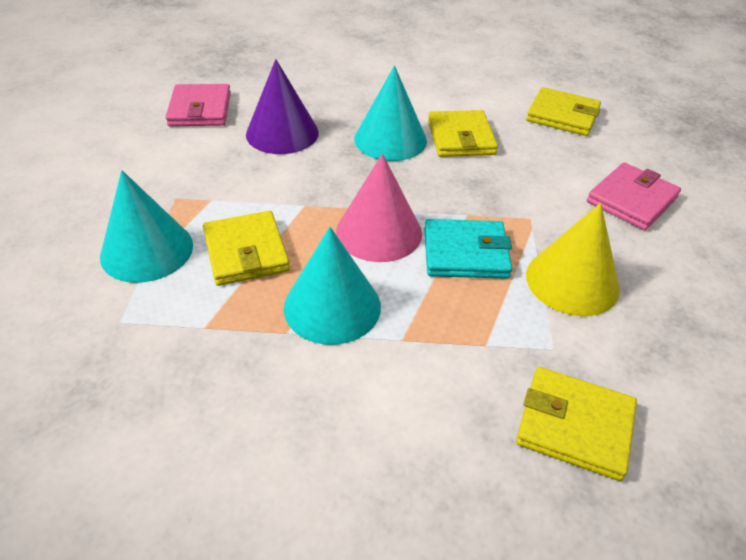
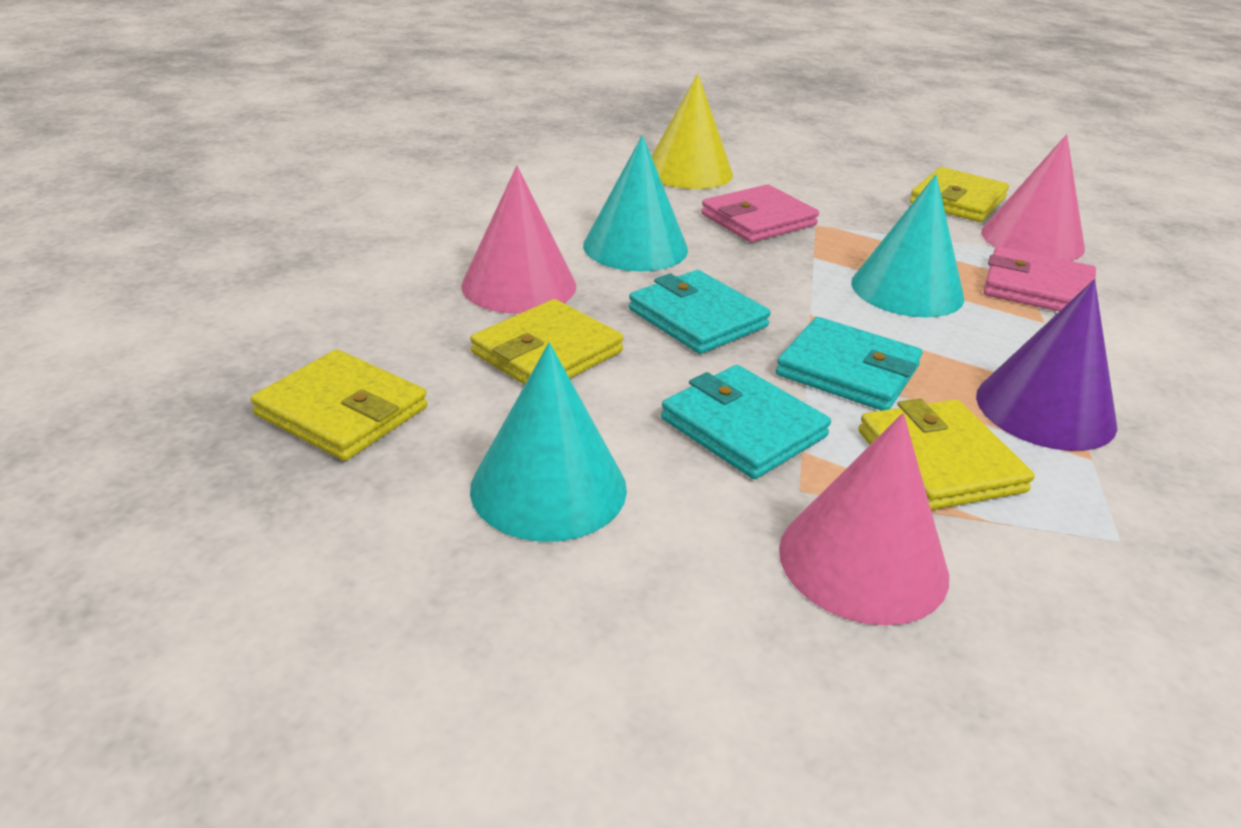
pink cone: [336,154,422,262] = 1 -> [461,166,576,314] [779,413,949,626] [981,134,1085,261] = 3
turquoise wallet: [424,219,512,279] = 1 -> [629,270,771,354] [661,365,831,479] [776,317,923,411] = 3

